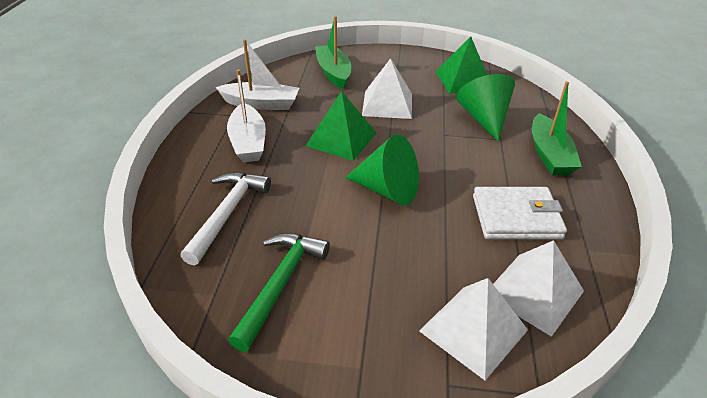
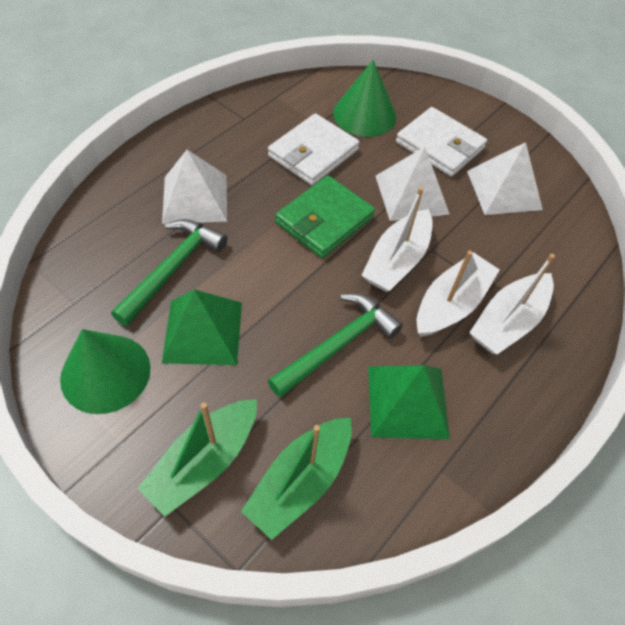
green hammer: [228,233,330,352] = 1 -> [111,219,228,326] [268,294,403,398] = 2
green wallet: none = 0 -> [275,175,375,258] = 1
white boat: [215,39,299,110] [227,69,266,163] = 2 -> [361,187,433,292] [417,251,500,337] [469,254,555,354] = 3
white hammer: [181,172,271,265] = 1 -> none = 0
white wallet: [473,187,567,239] = 1 -> [268,113,360,186] [396,107,487,177] = 2

